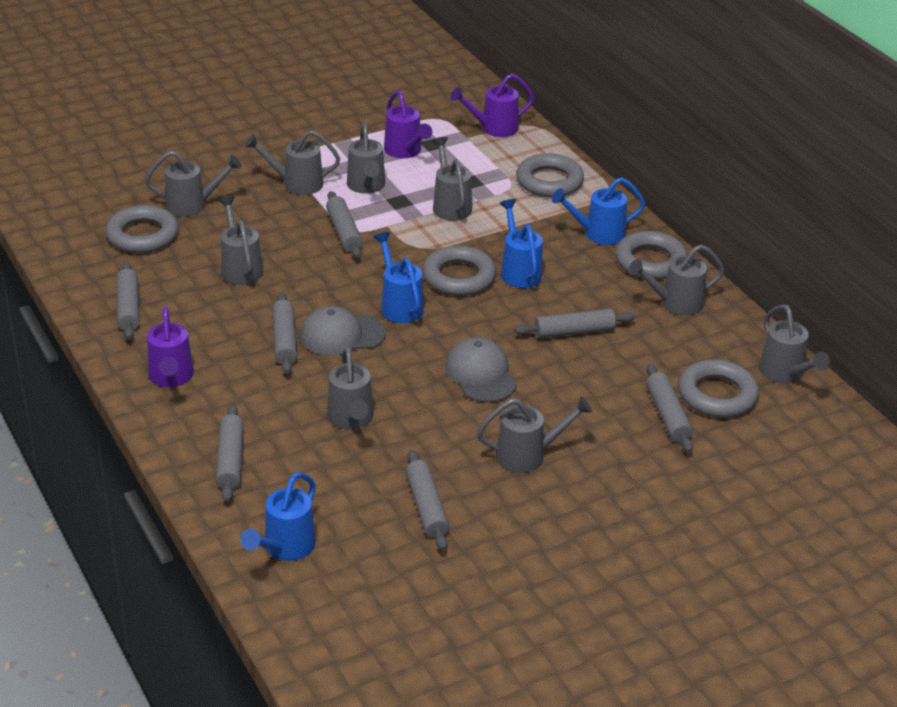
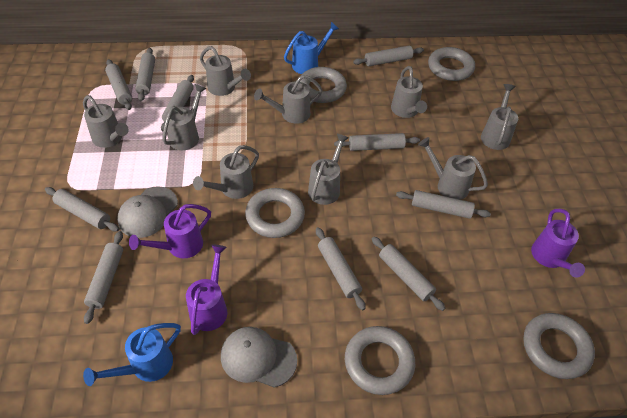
blue watering can: [241,472,316,561] [374,232,424,323] [500,199,543,288] [552,177,645,245] = 4 -> [83,323,181,386] [284,22,339,74] = 2
grey rolling pin: [116,262,140,339] [216,404,244,502] [272,292,298,374] [326,191,363,258] [405,450,449,551] [514,308,635,339] [646,364,693,452] = 7 -> [45,187,119,232] [84,231,123,324] [105,59,132,110] [135,48,155,101] [161,75,194,131] [316,227,366,310] [334,133,420,151] [353,45,424,66] [372,237,445,311] [396,190,491,219] = 10

